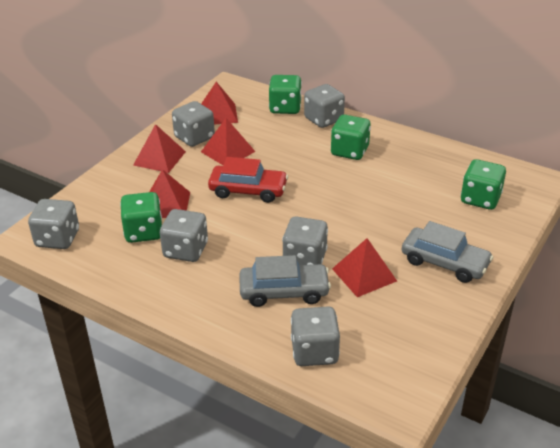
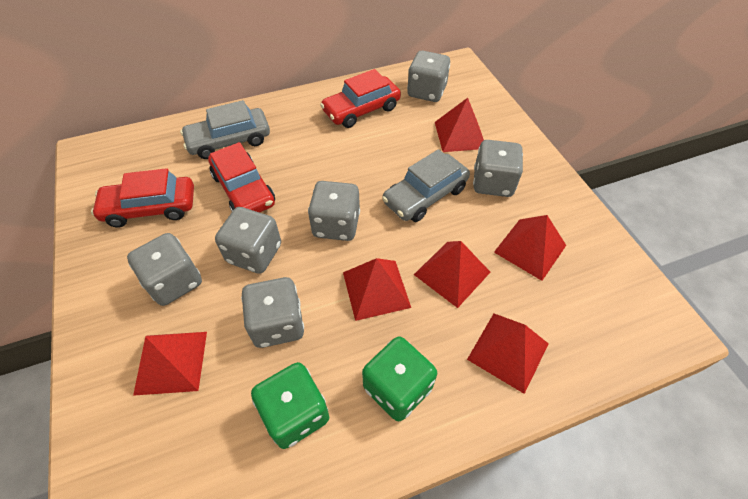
green dice: [120,192,162,243] [269,75,302,114] [331,115,371,160] [461,159,506,210] = 4 -> [251,362,329,449] [362,336,437,421] = 2
red car: [208,157,288,203] = 1 -> [91,168,194,227] [208,142,275,213] [320,69,401,128] = 3
red pyramid: [133,124,186,173] [149,169,190,218] [201,82,238,125] [201,118,256,165] [332,238,397,297] = 5 -> [133,332,207,396] [343,258,411,321] [414,241,490,308] [435,98,484,152] [467,314,549,394] [494,215,566,281] = 6

